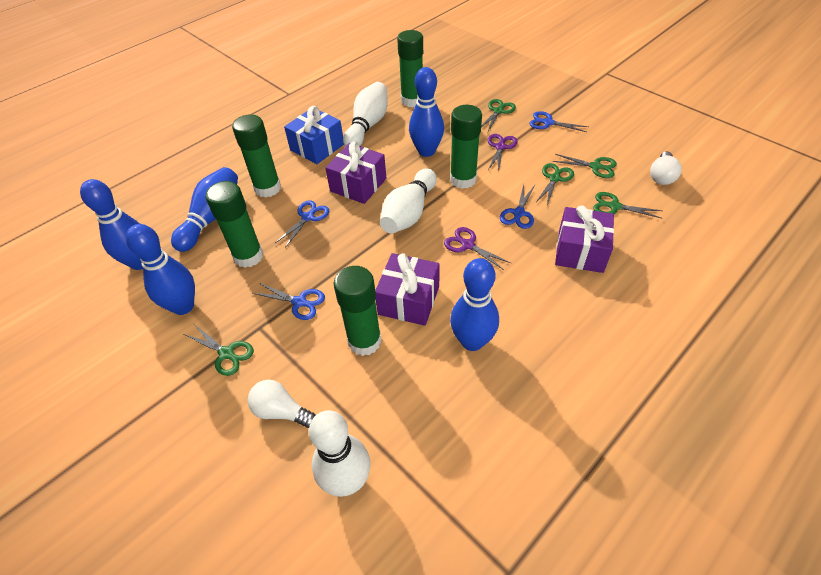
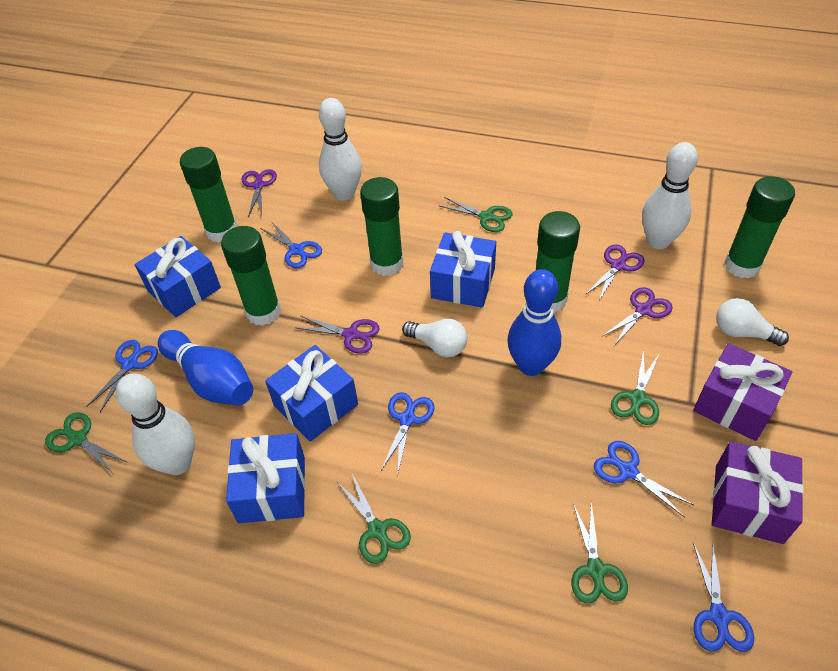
blue bowling pin: [80,179,143,270] [126,224,195,315] [171,167,238,252] [409,67,444,157] [450,258,499,351] = 5 -> [158,330,253,406] [507,269,561,376] = 2
blue gift: [284,106,344,164] = 1 -> [135,236,221,317] [226,433,305,523] [265,345,358,442] [430,231,496,308] = 4
blue scissors: [252,283,325,320] [275,200,329,248] [500,184,535,229] [529,111,589,132] = 4 -> [86,340,158,412] [260,221,322,268] [381,392,434,472] [594,441,694,518] [693,542,754,652] = 5
purple gift: [325,142,386,204] [375,253,440,326] [555,205,614,273] = 3 -> [693,343,792,441] [712,441,804,544] = 2
purple scissors: [444,227,511,270] [488,134,518,171] = 2 -> [241,169,277,217] [297,316,380,354] [585,244,645,302] [602,287,673,346] = 4

